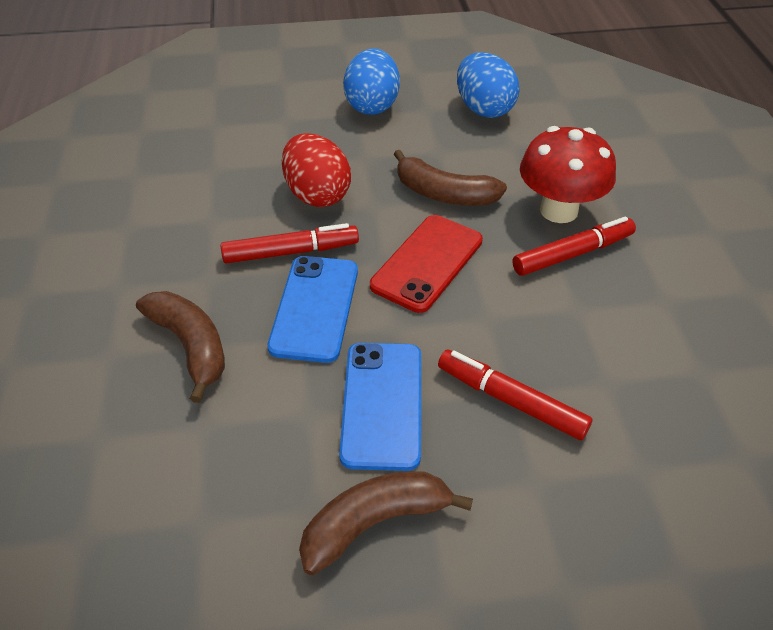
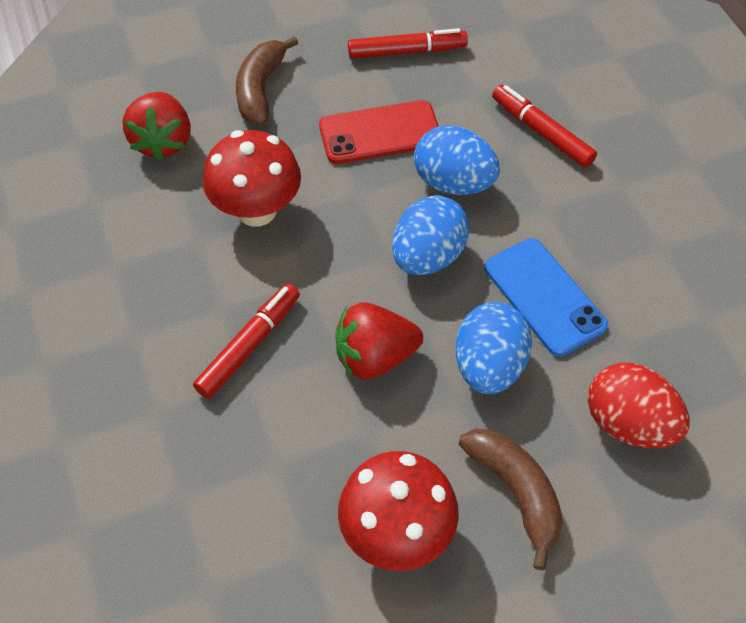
blue egg: [343,48,400,115] [457,52,520,118] = 2 -> [392,195,469,275] [414,125,500,195] [456,302,532,394] = 3
blue phone: [267,256,358,363] [339,343,421,471] = 2 -> [485,238,608,356] = 1
brown banana: [136,291,225,403] [299,471,473,575] [393,150,507,206] = 3 -> [236,36,298,125] [459,429,563,570] = 2
red mushroom: [520,126,616,223] = 1 -> [203,130,301,227] [338,451,459,571] = 2
red strawberry: none = 0 -> [123,92,191,161] [335,302,423,380] = 2

